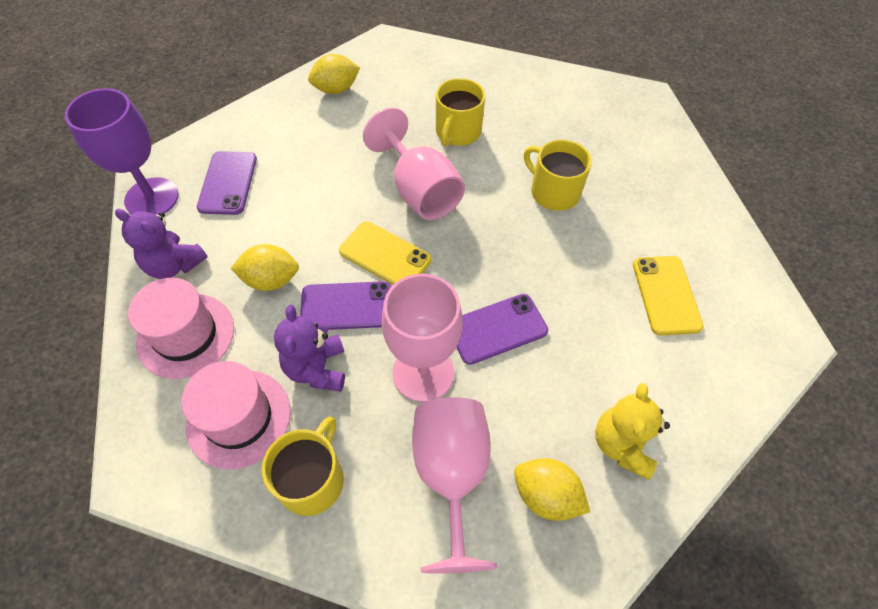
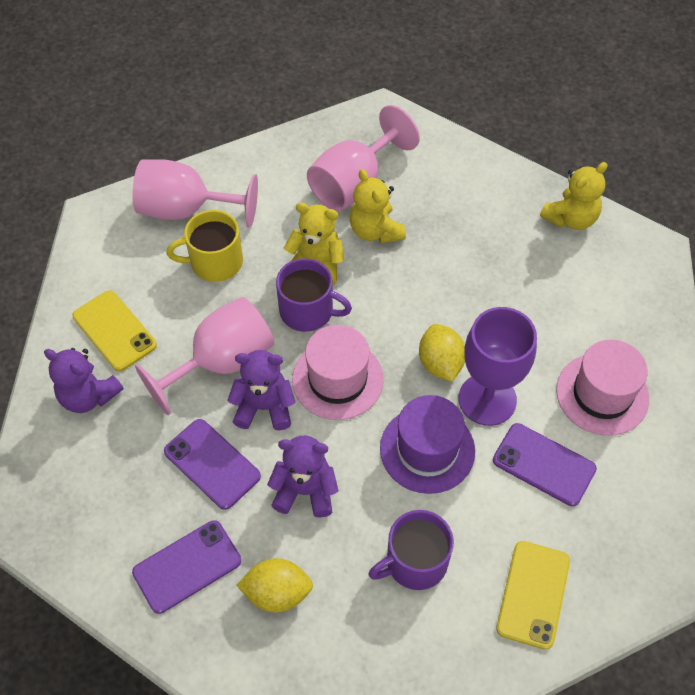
purple hat: none = 0 -> [380,395,475,494] = 1
purple mug: none = 0 -> [276,258,352,332] [368,510,454,590] = 2
purple teddy bear: [115,209,207,279] [274,304,345,392] = 2 -> [44,348,123,413] [227,350,296,430] [267,436,338,518] = 3
yellow lemon: [231,244,299,291] [308,54,360,94] [514,458,590,521] = 3 -> [237,558,313,612] [419,324,465,382] = 2
yellow mug: [262,417,344,516] [436,78,485,146] [524,140,592,211] = 3 -> [166,210,243,282] = 1
yellow teddy bear: [595,383,670,480] = 1 -> [284,203,344,286] [350,169,406,243] [540,162,608,230] = 3

